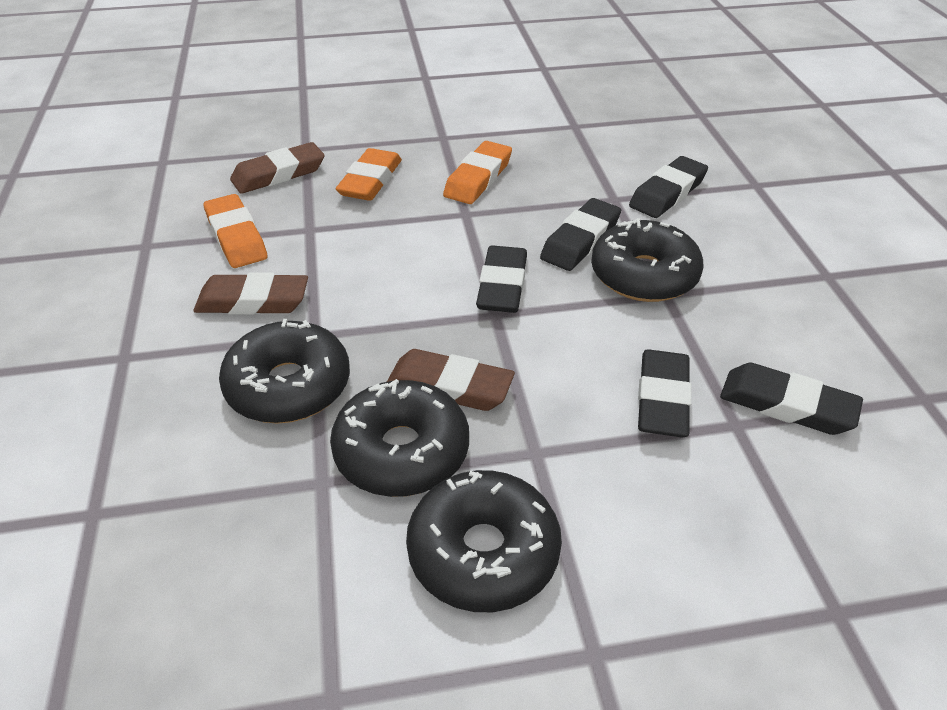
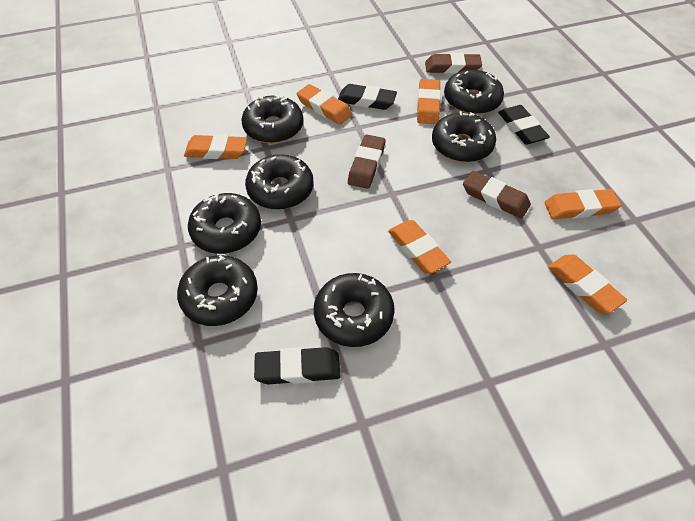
black donut: [219,319,350,424] [330,379,469,497] [406,470,562,612] [591,218,704,302] = 4 -> [177,255,258,326] [188,193,261,254] [241,95,304,144] [245,154,314,210] [314,273,395,347] [432,111,496,163] [444,70,504,115] = 7
black eraser: [476,245,527,313] [540,198,621,271] [629,156,708,218] [638,349,692,437] [720,363,863,435] = 5 -> [254,347,341,384] [338,84,397,110] [498,105,550,145] = 3
orange eraser: [203,194,268,268] [336,148,402,201] [443,141,512,204] = 3 -> [184,134,247,159] [297,84,353,124] [388,220,451,274] [417,79,441,124] [545,189,621,219] [548,255,627,313] = 6

